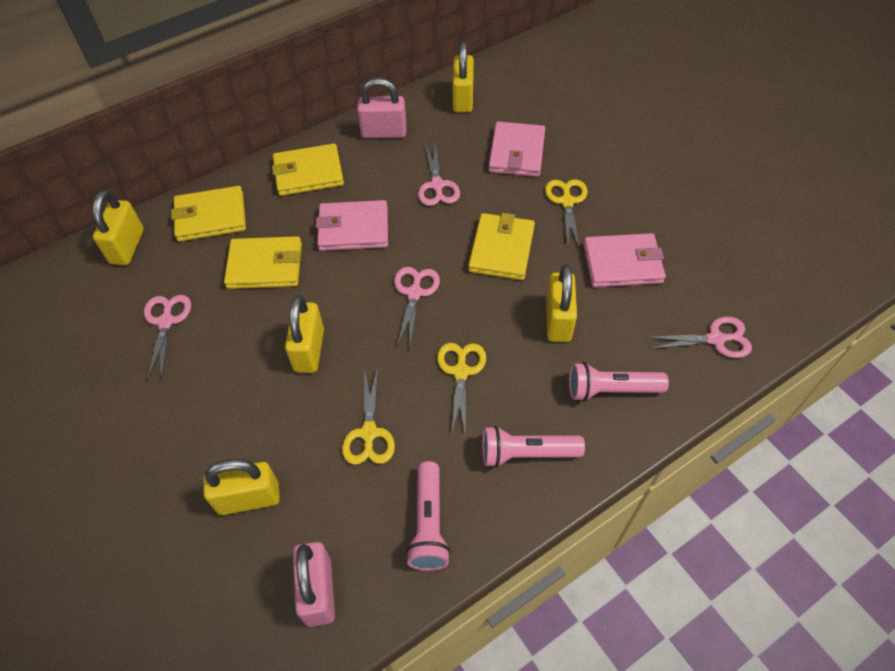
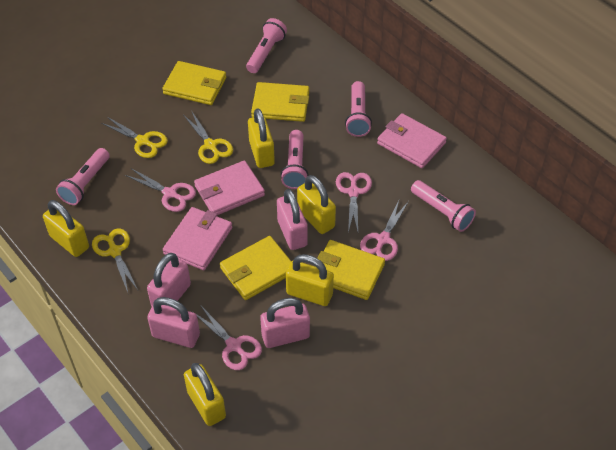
pink flashlight: [406,461,450,571] [482,426,585,468] [569,362,669,401] = 3 -> [56,148,110,205] [246,18,287,73] [281,130,309,189] [345,81,372,137] [411,180,476,232] = 5
pink padlock: [293,542,335,627] [357,78,407,138] = 2 -> [147,253,191,307] [147,297,200,348] [260,298,310,348] [277,189,308,250] = 4

